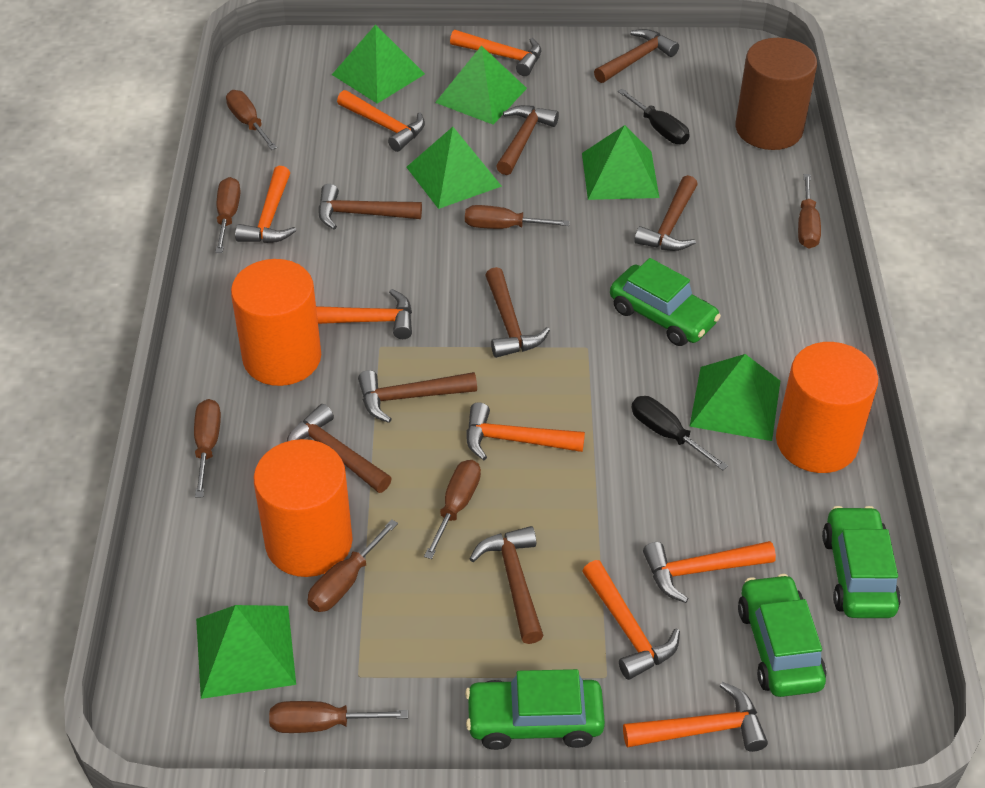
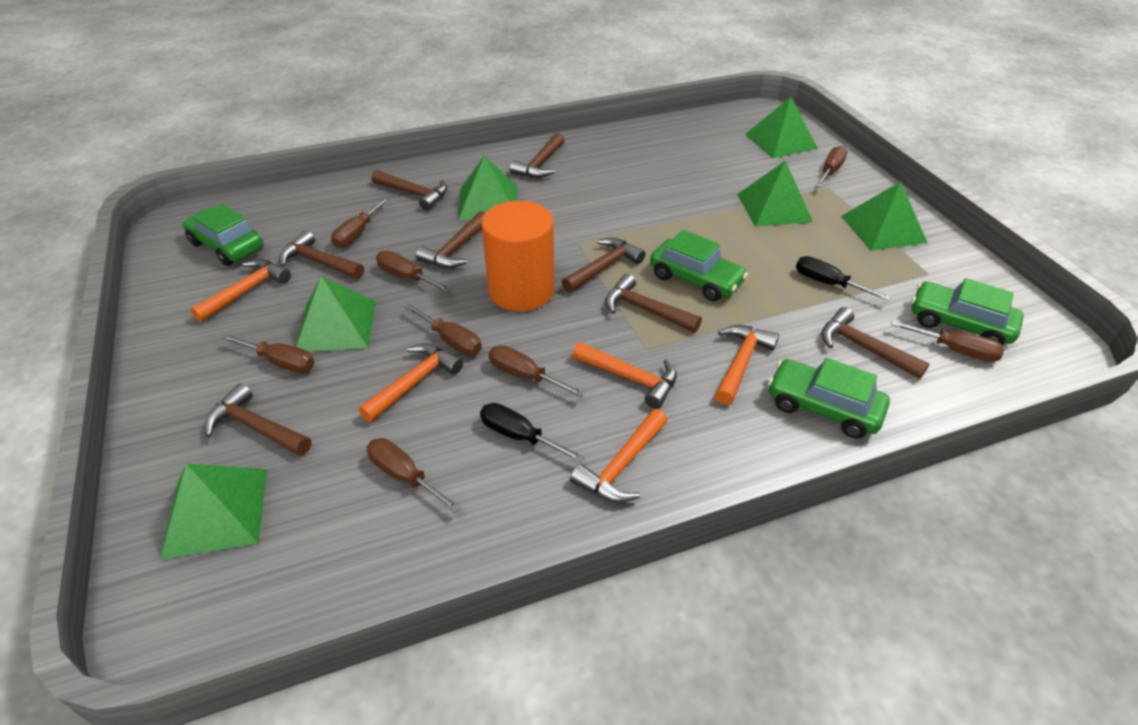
brown cylinder: [735,38,817,150] = 1 -> none = 0
orange cylinder: [231,259,321,386] [254,439,353,577] [776,342,878,473] = 3 -> [481,201,555,311] = 1
orange hammer: [235,166,296,243] [316,289,412,339] [337,90,425,152] [450,30,541,76] [466,403,585,460] [583,560,680,680] [623,682,768,752] [643,541,776,603] = 8 -> [190,259,291,322] [359,344,463,422] [570,409,667,503] [572,342,677,409] [715,325,779,405] = 5

